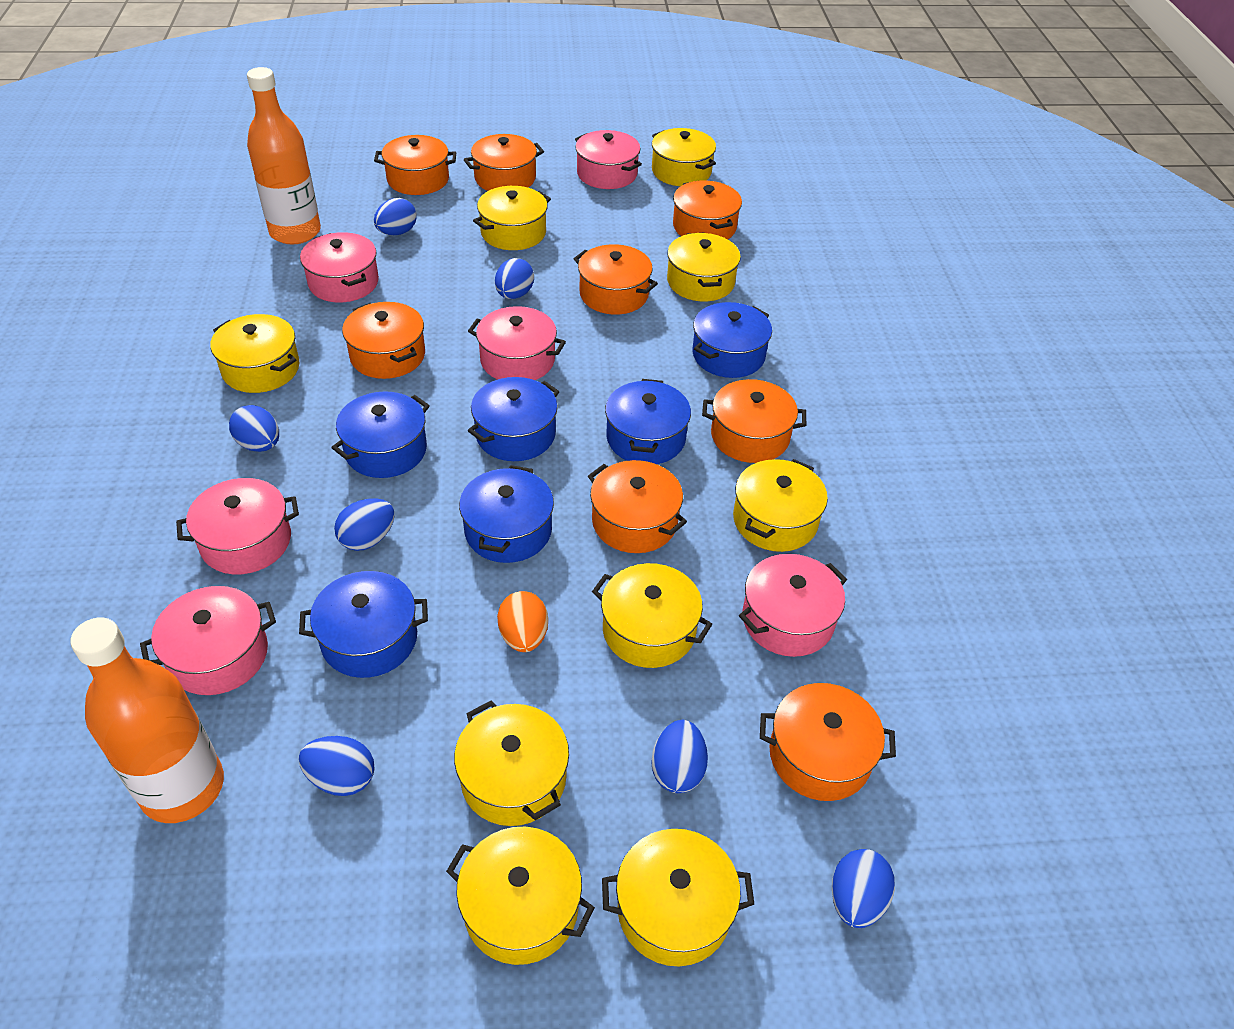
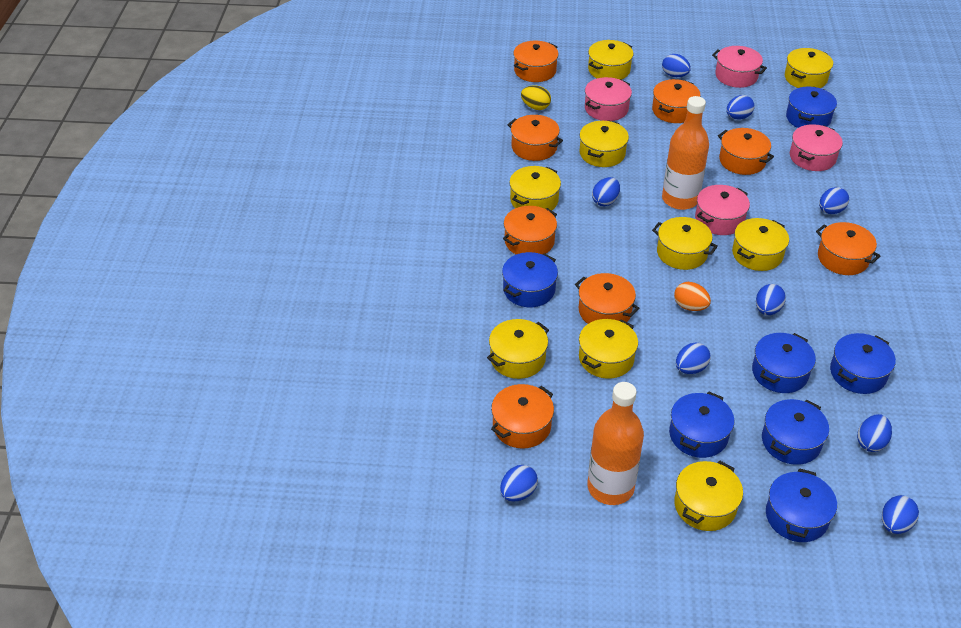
blue egg: [229,405,279,452] [299,736,374,796] [334,498,394,551] [374,198,417,235] [495,258,534,299] [651,720,708,793] [832,849,895,928] = 7 -> [500,465,538,502] [592,177,620,206] [662,54,691,77] [676,343,711,374] [726,95,755,120] [756,284,786,315] [819,187,849,214] [857,414,892,452] [882,495,919,534] = 9
blue pot: [299,571,428,678] [331,391,430,478] [459,465,554,563] [468,377,560,461] [605,379,691,464] [693,302,772,378] = 6 -> [502,252,558,307] [669,392,734,458] [752,333,816,393] [762,399,829,465] [766,468,837,542] [786,87,837,128] [830,333,896,394] = 7
pink pot: [140,586,276,695] [176,478,299,574] [300,232,379,302] [468,306,566,380] [575,130,642,189] [739,554,847,657] = 6 -> [585,77,632,121] [695,185,750,235] [712,46,767,88] [790,124,843,171] = 4
yellow egg: none = 0 -> [521,85,551,110] = 1

